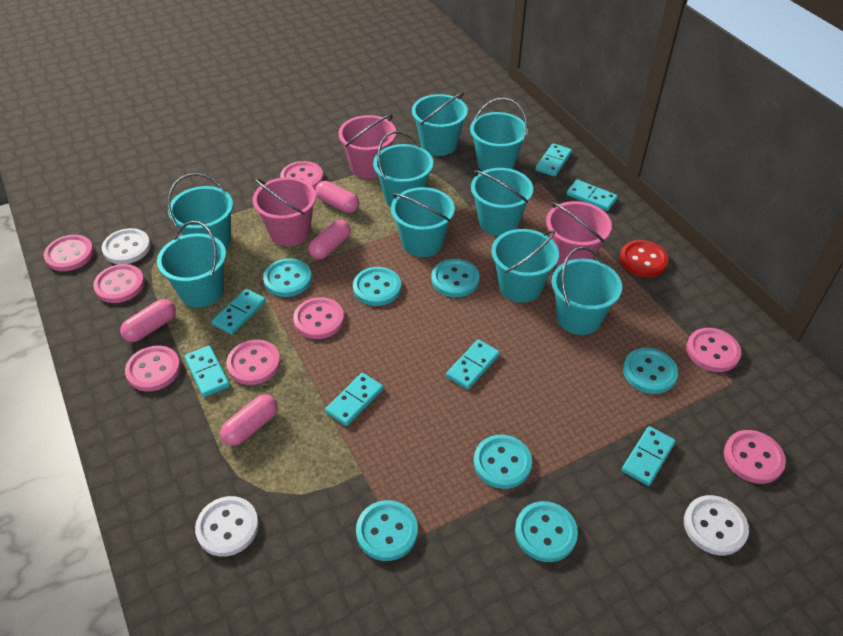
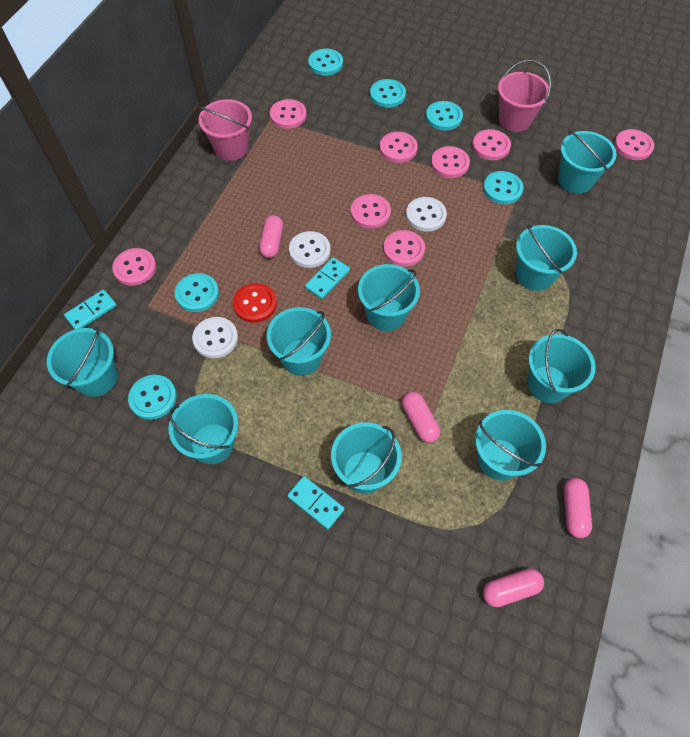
pink bucket: [253,177,316,246] [339,114,396,179] [546,201,612,267] = 3 -> [198,99,252,161] [498,60,551,132] = 2
turquoise button: [263,258,312,297] [353,267,401,306] [356,500,418,561] [431,259,480,297] [474,435,532,489] [515,501,578,562] [623,348,678,394] = 7 -> [128,375,177,420] [175,273,219,312] [308,49,343,76] [370,79,406,108] [426,101,463,131] [483,171,523,204] = 6
turquoise domino: [184,345,230,397] [212,289,266,335] [325,373,384,426] [446,339,500,390] [535,143,572,177] [566,179,618,211] [622,426,676,486] = 7 -> [64,290,117,329] [287,476,345,529] [305,257,350,299] = 3

